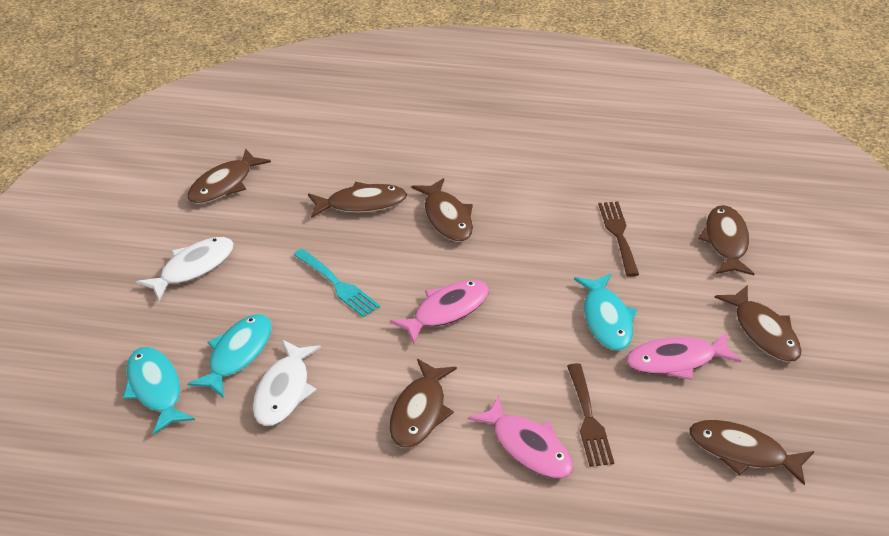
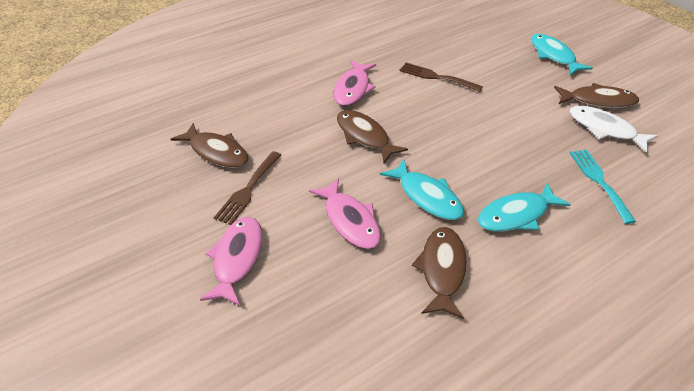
brown fish: [187,148,271,204] [308,182,407,218] [389,359,457,448] [411,178,473,242] [689,420,814,485] [698,205,754,275] [715,285,802,362] = 7 -> [171,123,249,168] [337,110,408,163] [412,227,467,319] [554,83,639,108] = 4
white fish: [136,237,234,301] [253,339,321,426] = 2 -> [569,106,658,153] = 1

